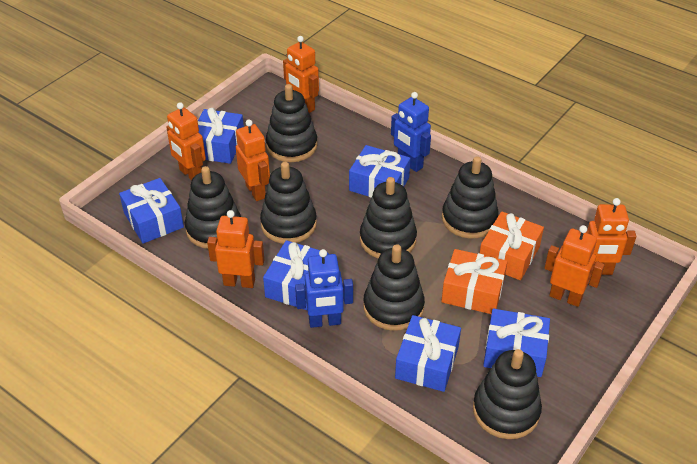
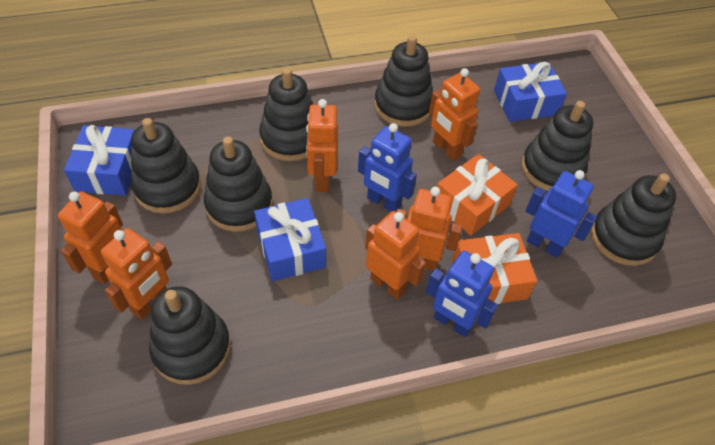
blue gift: [119,178,184,244] [198,108,244,164] [263,240,329,310] [349,145,410,198] [395,315,461,392] [483,309,550,377] = 6 -> [64,125,135,196] [254,198,326,281] [494,62,567,122] = 3
blue robot: [295,249,353,328] [391,92,431,172] = 2 -> [358,123,417,212] [426,251,498,337] [525,170,597,258] = 3

